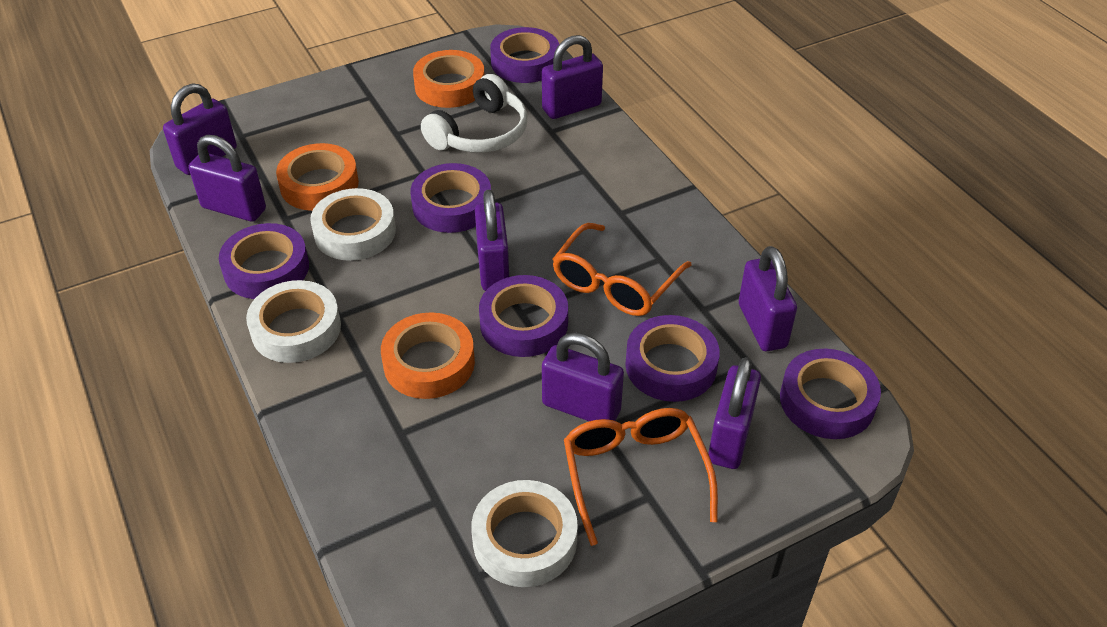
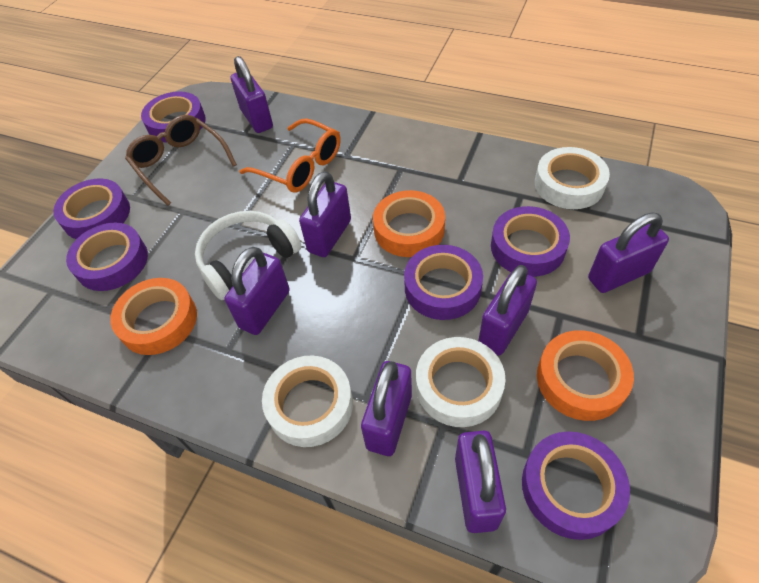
brown glasses: none = 0 -> [125,115,237,206] = 1
orange glasses: [553,223,691,316] [564,408,718,546] = 2 -> [239,118,341,192] = 1

